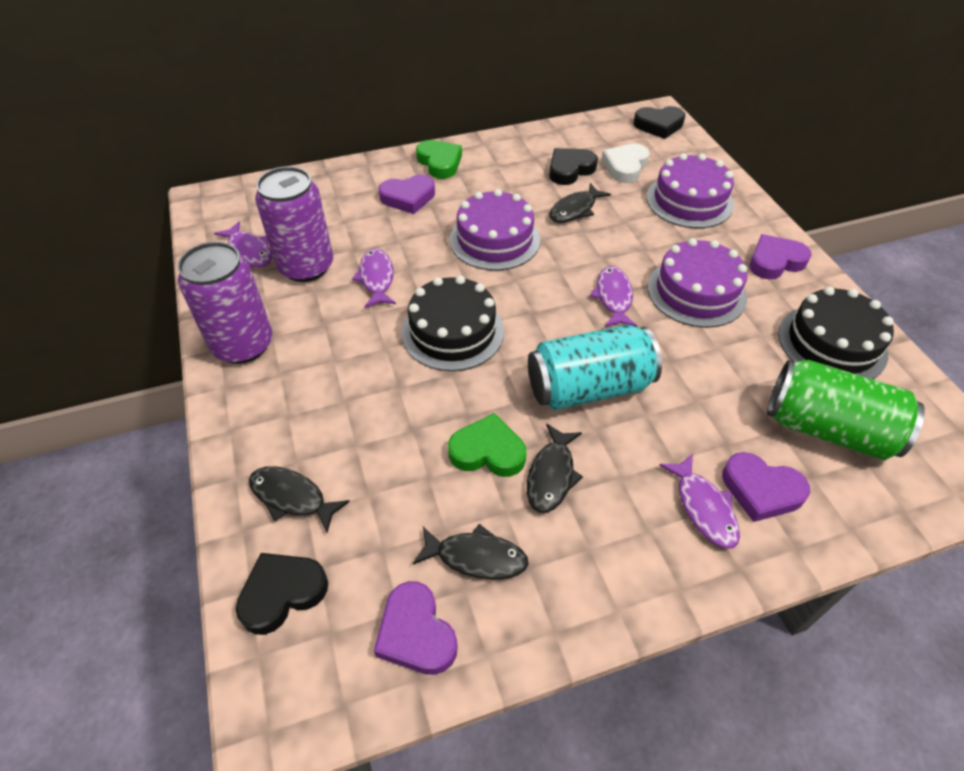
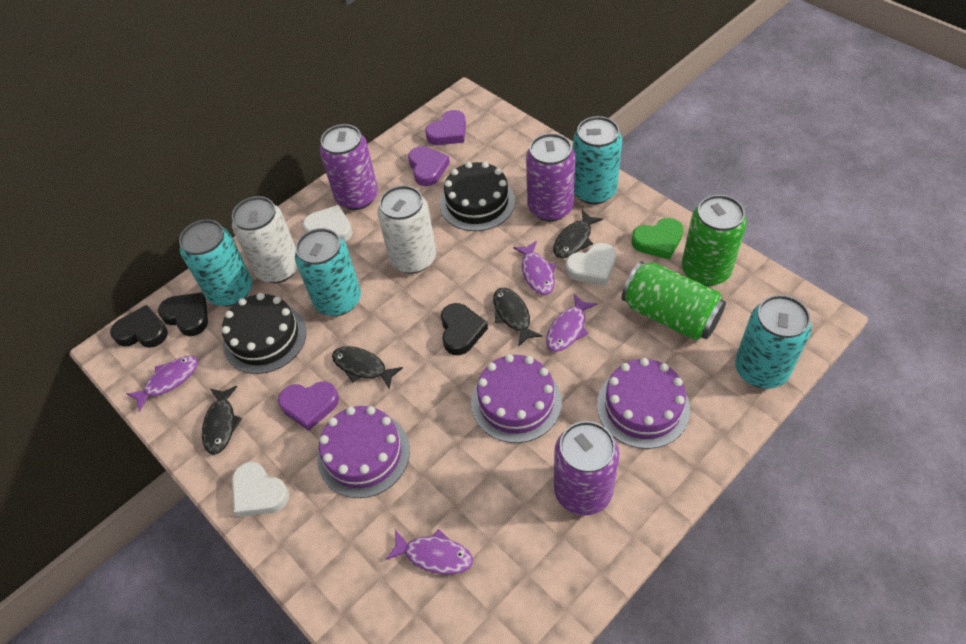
green can: [767,360,925,460] = 1 -> [622,261,726,340] [682,195,747,286] = 2
green heart: [416,140,462,179] [448,413,526,477] = 2 -> [631,218,683,260] = 1
purple can: [177,241,273,364] [255,166,333,282] = 2 -> [320,124,378,210] [526,133,576,221] [554,421,619,515] = 3
purple heart: [374,581,458,675] [379,175,435,214] [722,452,810,522] [749,234,811,280] = 4 -> [278,381,339,431] [408,146,450,186] [425,110,466,145] = 3
turquoise can: [528,325,662,410] = 1 -> [179,219,252,306] [295,228,361,316] [573,116,622,204] [735,295,812,389] = 4
white can: none = 0 -> [232,196,298,283] [377,185,436,274] = 2
white heart: [602,144,650,183] = 1 -> [232,462,289,517] [303,205,352,242] [566,243,616,286] = 3

